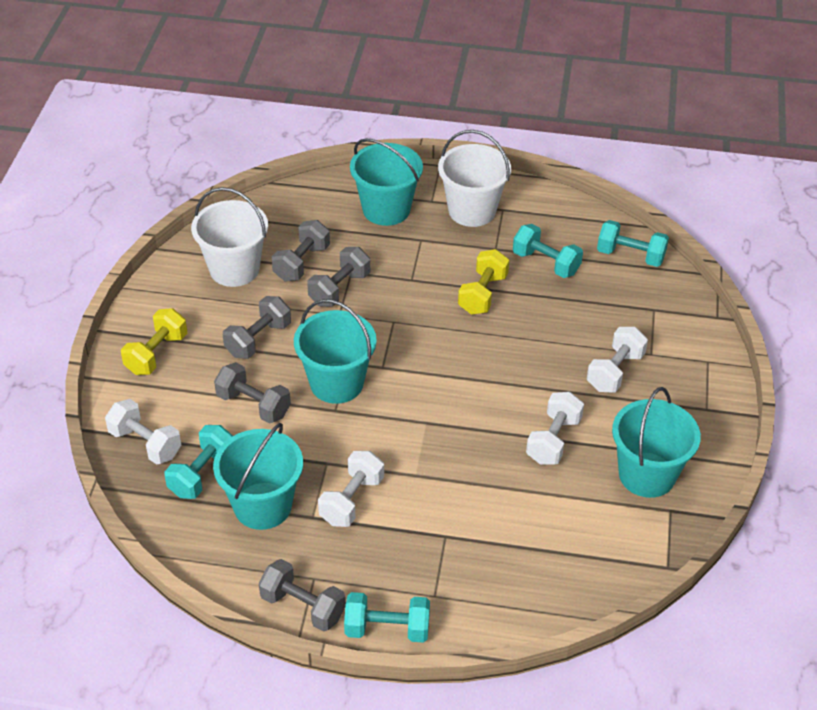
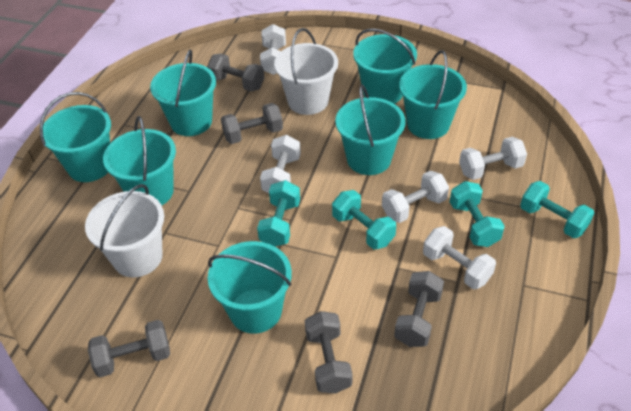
turquoise bucket: [213,423,303,530] [294,299,377,404] [350,138,423,226] [612,387,701,498] = 4 -> [40,92,111,182] [103,116,176,205] [150,49,216,136] [208,241,292,334] [335,84,405,175] [353,29,417,103] [399,50,467,139] = 7
white dumbbell: [105,399,181,465] [318,451,384,527] [526,392,584,465] [587,327,648,392] = 4 -> [260,24,286,75] [260,135,301,193] [382,171,449,223] [423,226,496,289] [459,137,527,180] = 5
yellow dumbbell: [121,308,187,375] [458,249,509,314] = 2 -> none = 0

